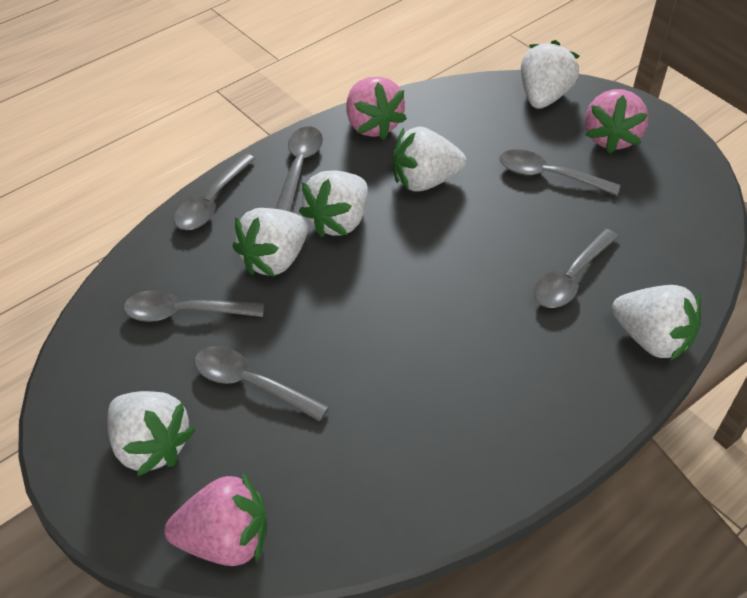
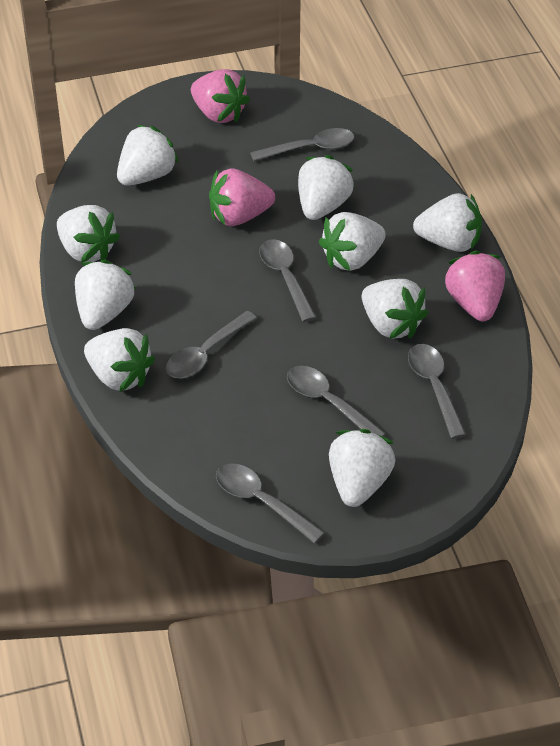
white strawberry: [107,391,195,477] [233,208,308,277] [299,170,368,237] [393,127,466,191] [521,40,580,109] [612,285,701,362] = 6 -> [57,205,120,263] [75,259,136,330] [84,328,155,392] [117,125,179,186] [298,155,354,220] [319,212,386,271] [329,429,395,507] [362,279,428,339] [413,193,482,252] = 9

